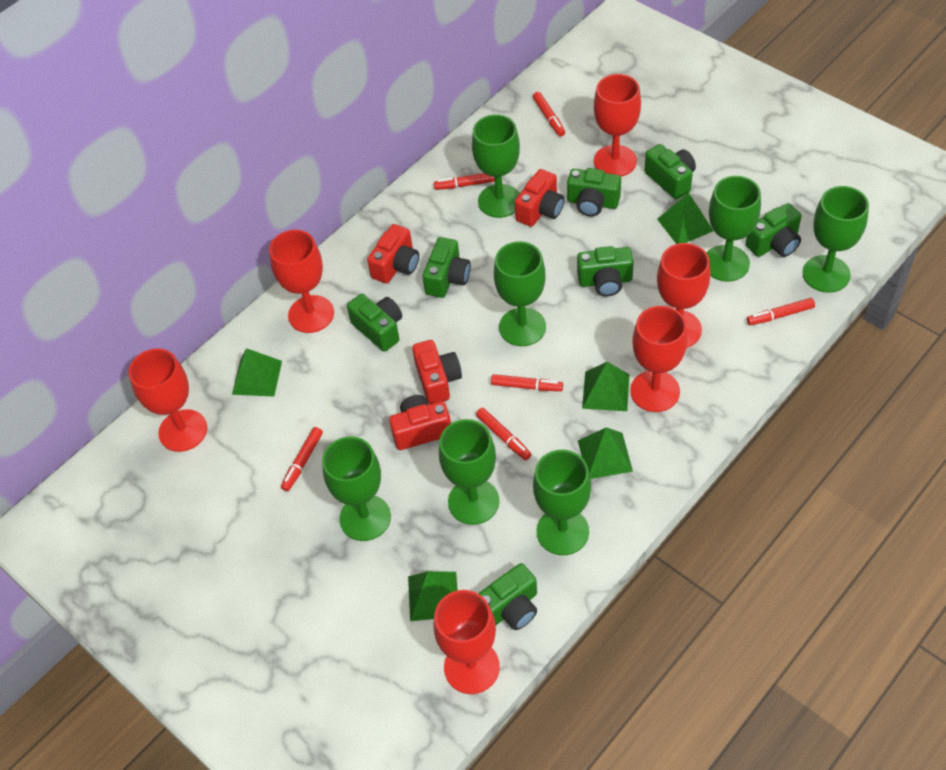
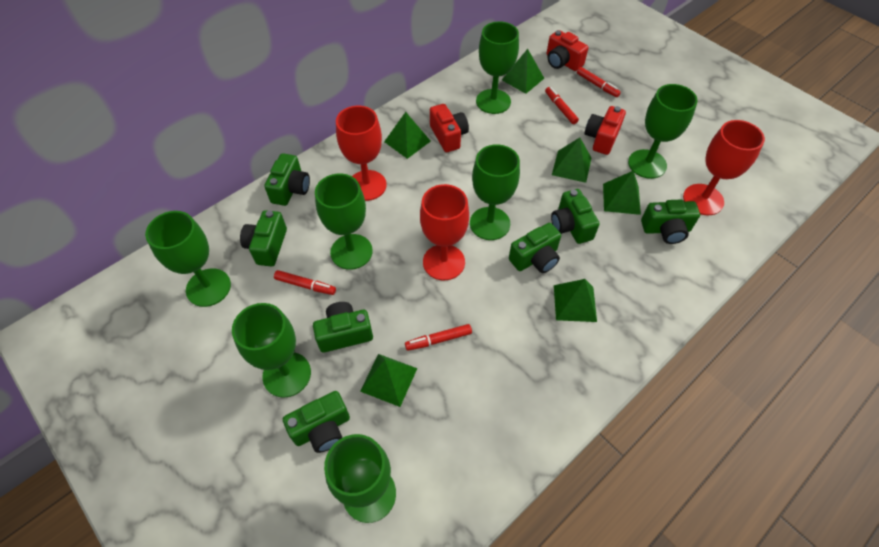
green pyramid: [232,348,282,397] [408,571,458,621] [578,427,633,479] [582,362,630,411] [657,193,713,244] = 5 -> [360,354,417,407] [384,112,431,159] [502,49,544,94] [552,138,591,183] [554,279,597,322] [603,171,641,215] = 6
red camera: [367,224,419,284] [389,395,451,450] [412,340,462,404] [515,169,565,227] = 4 -> [430,104,469,152] [547,30,588,71] [585,106,626,155] = 3
red goblet: [128,349,207,452] [269,230,334,333] [434,590,500,694] [594,74,641,177] [630,306,688,412] [657,243,710,348] = 6 -> [336,106,387,201] [420,184,469,280] [683,120,765,215] = 3
red marker: [281,427,323,491] [434,173,495,190] [476,408,531,460] [491,374,563,391] [533,92,565,137] [746,298,815,325] = 6 -> [274,270,336,295] [405,324,472,351] [545,87,579,124] [577,67,621,97] = 4

